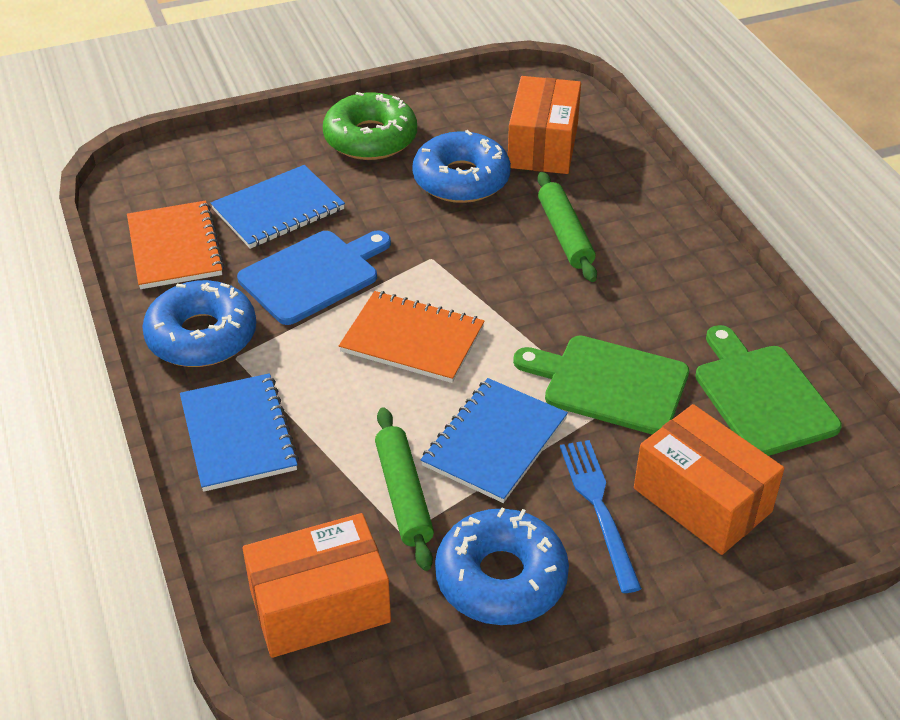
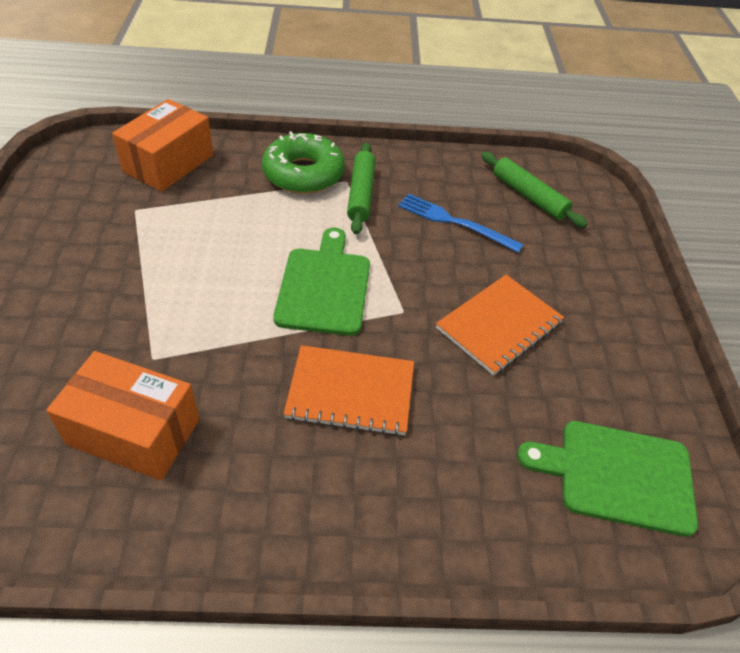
blue cutting board: [237,231,391,325] = 1 -> none = 0
blue donut: [142,280,256,367] [412,130,511,203] [435,507,569,625] = 3 -> none = 0
blue notebook: [180,373,299,492] [211,165,345,249] [420,378,568,503] = 3 -> none = 0
orange box: [243,513,391,658] [508,76,581,174] [634,404,784,555] = 3 -> [47,351,199,480] [112,99,213,192] = 2

